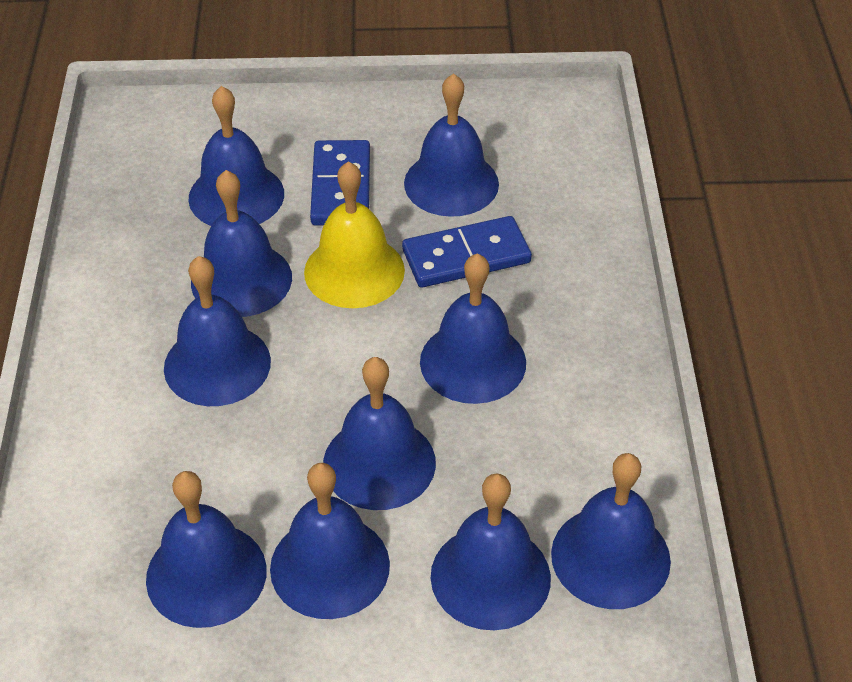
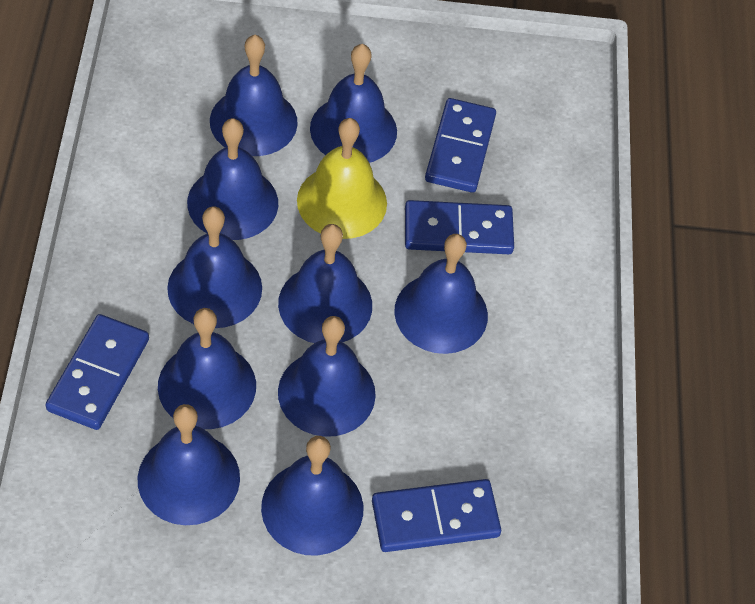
blue domino: [310,140,370,226] [402,216,532,288] = 2 -> [46,314,149,430] [372,479,501,552] [405,200,514,254] [425,98,496,193] = 4

